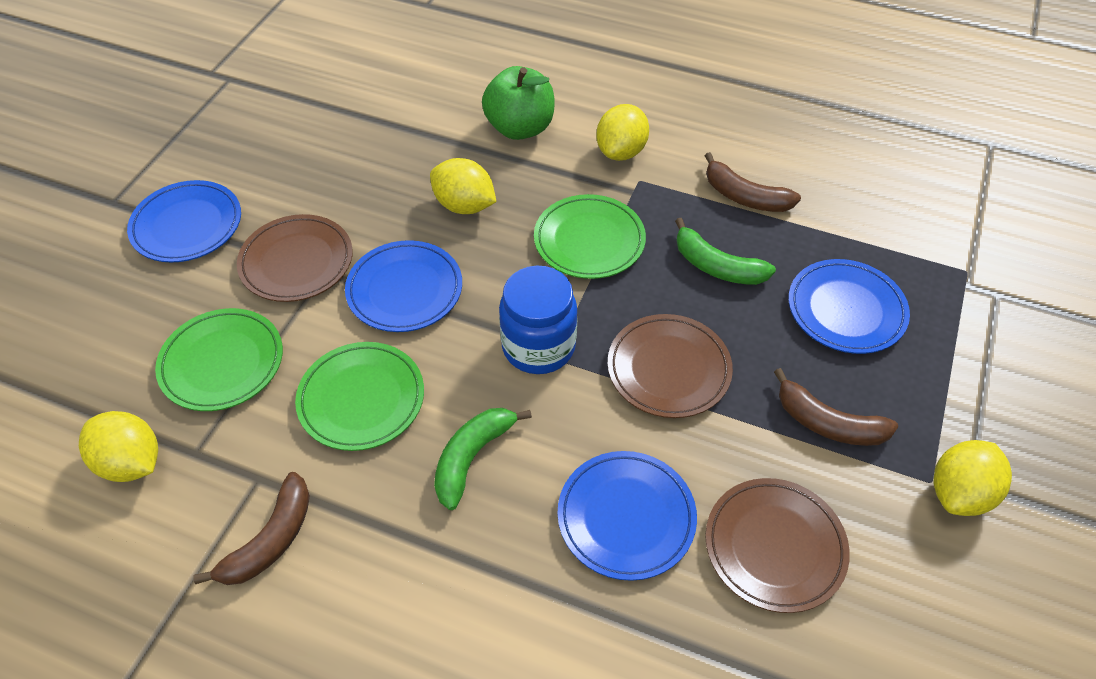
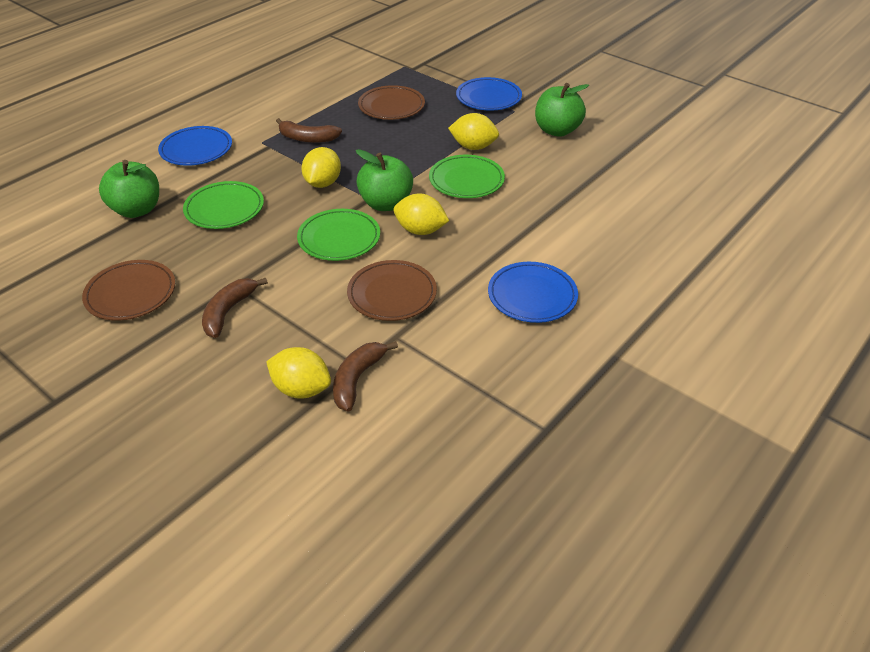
blue jar: [499,266,577,374] = 1 -> none = 0
blue plate: [127,180,241,262] [345,240,462,332] [557,451,697,581] [788,259,910,354] = 4 -> [158,126,232,166] [456,77,522,110] [488,262,578,323] = 3
green apple: [482,66,554,140] = 1 -> [99,160,159,218] [355,149,413,211] [535,83,589,137] = 3
green banana: [434,408,532,510] [675,218,776,285] = 2 -> none = 0

